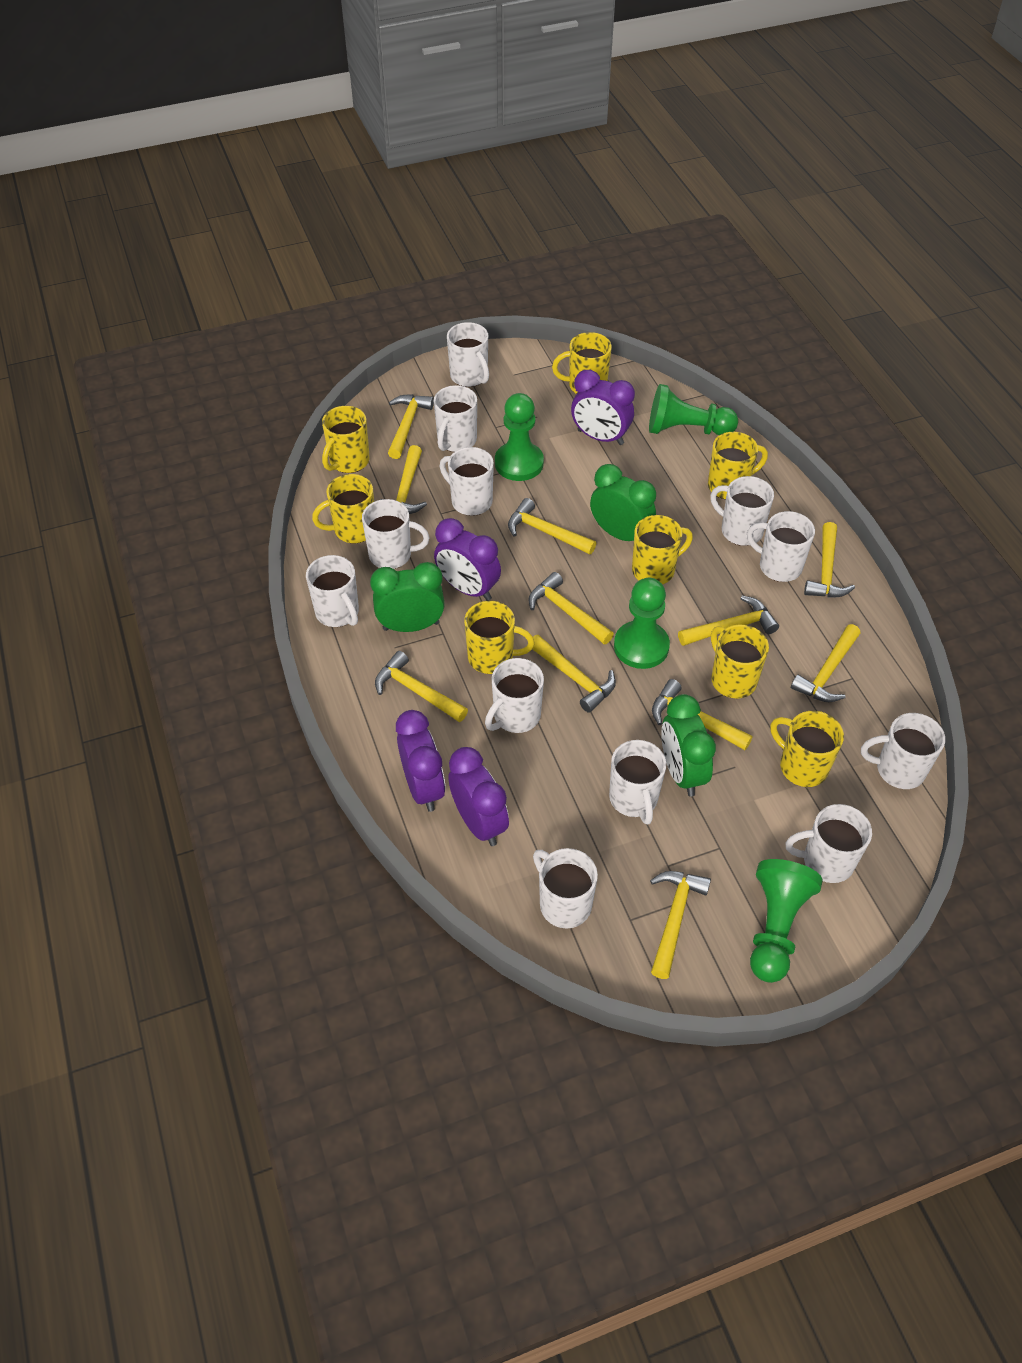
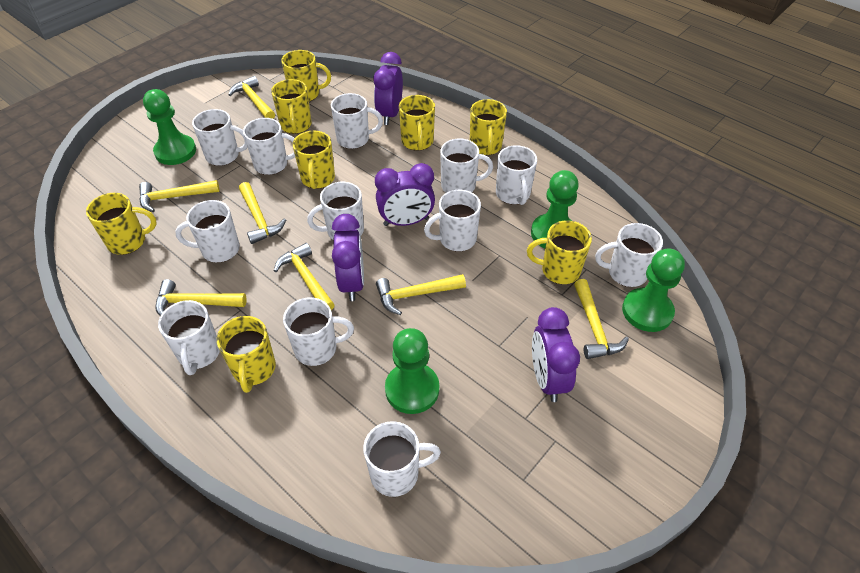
green clock: [370,562,445,632] [590,464,656,541] [661,694,716,797] = 3 -> none = 0
yellow hammer: [375,651,468,722] [380,445,427,514] [388,394,434,459] [508,498,596,555] [528,572,614,644] [532,635,616,713] [650,871,711,979] [652,679,753,750] [678,596,779,646] [791,624,860,702] [804,522,855,598] = 11 -> [139,180,220,212] [155,279,247,316] [228,76,275,119] [239,182,286,244] [274,243,335,310] [376,274,466,315] [574,279,629,359] = 7

